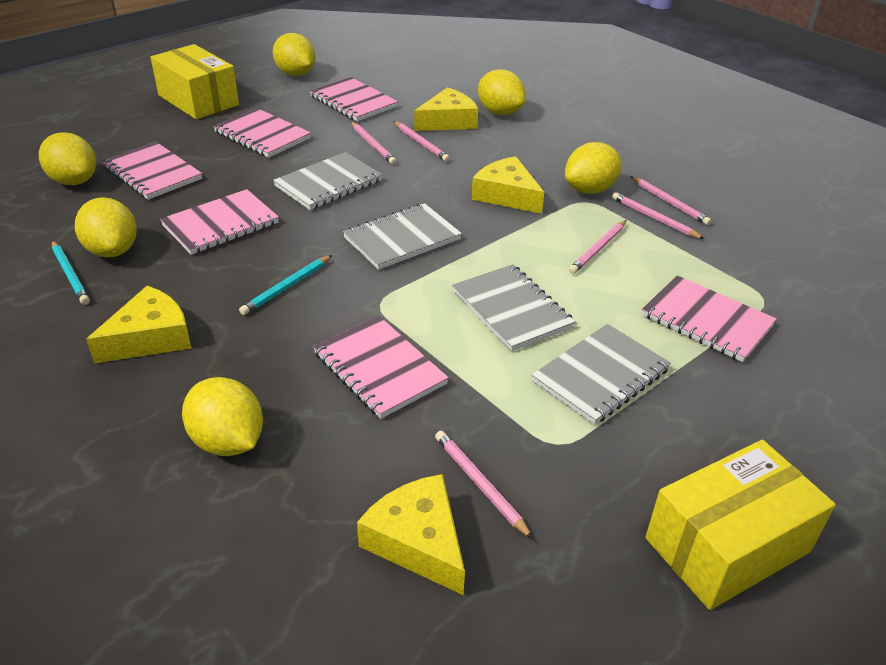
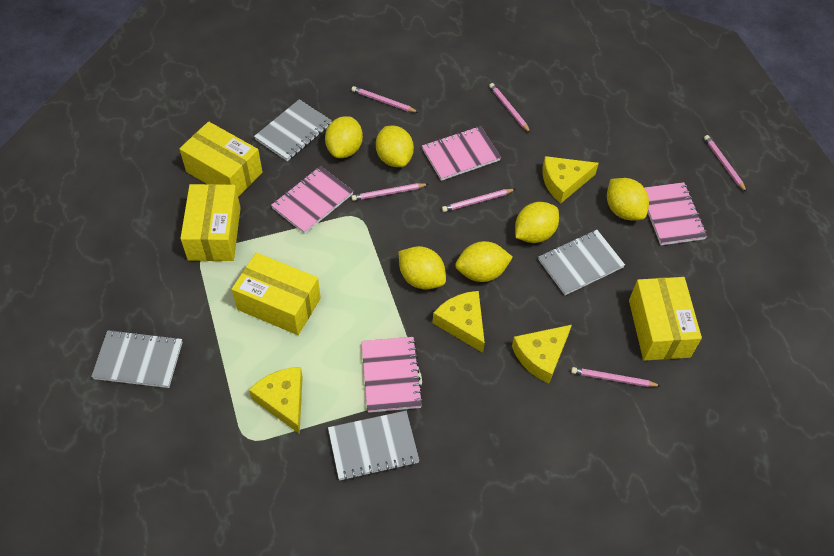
pink notebook: [102,142,202,200] [160,189,279,255] [213,108,311,158] [310,77,398,121] [313,316,449,419] [642,275,777,362] = 6 -> [271,166,354,234] [361,337,423,413] [422,126,501,181] [644,182,707,245] = 4
turquoise pencil: [52,241,90,305] [239,255,332,315] = 2 -> none = 0
yellow box: [150,44,239,119] [645,440,835,610] = 2 -> [179,121,262,197] [180,184,241,261] [232,253,321,335] [629,277,702,361] = 4

